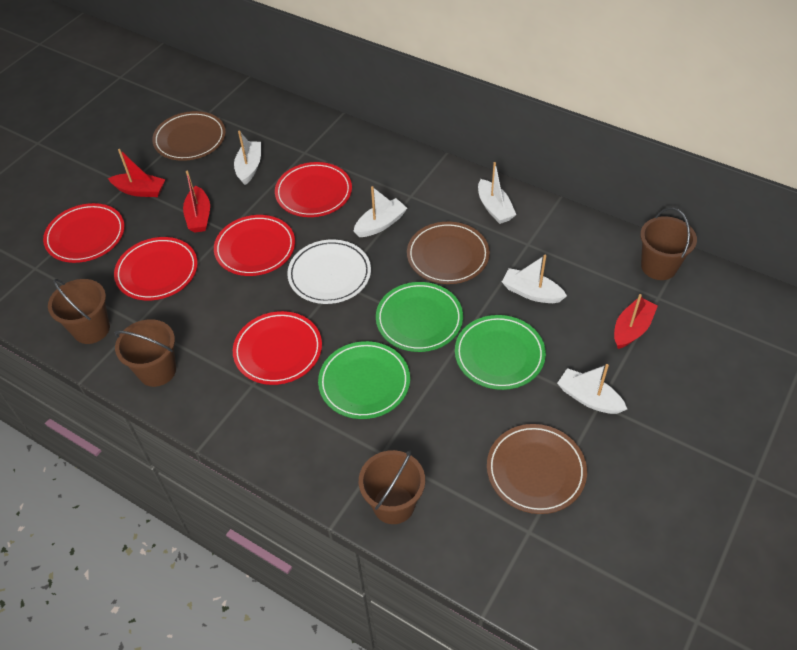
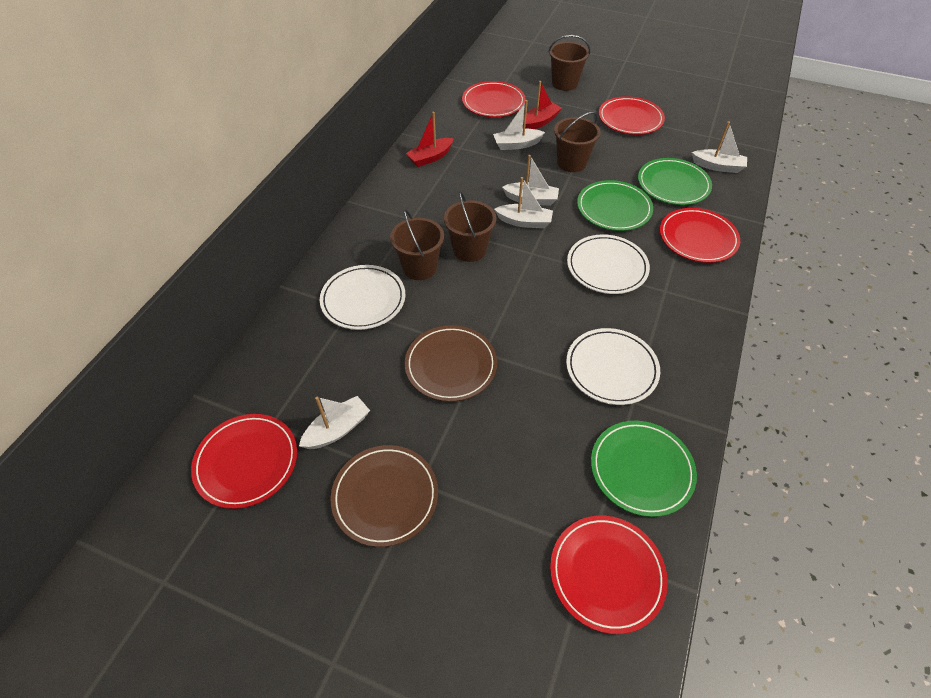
brown plate: [152,111,226,161] [407,222,490,284] [487,424,587,514] = 3 -> [330,445,438,547] [405,325,497,402] = 2
red boat: [108,149,165,197] [183,171,210,233] [614,294,658,349] = 3 -> [406,112,453,167] [523,81,562,129] = 2
white plate: [287,239,371,304] = 1 -> [320,265,405,330] [566,328,660,405] [567,234,650,294] = 3

